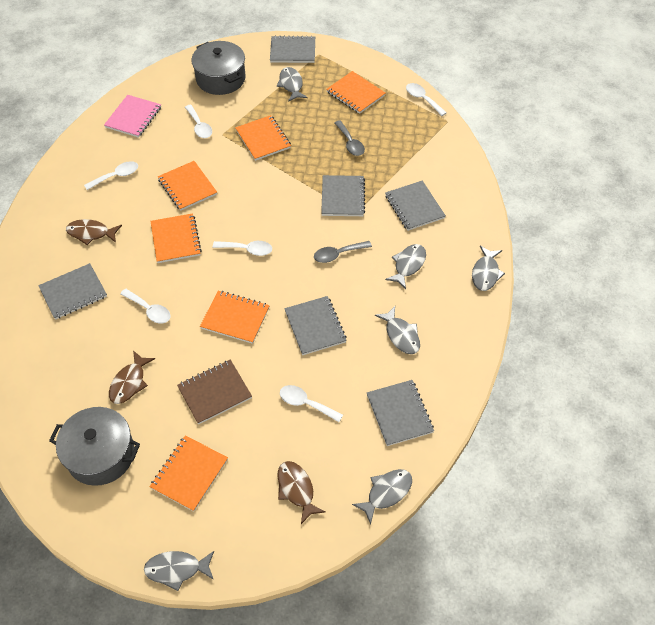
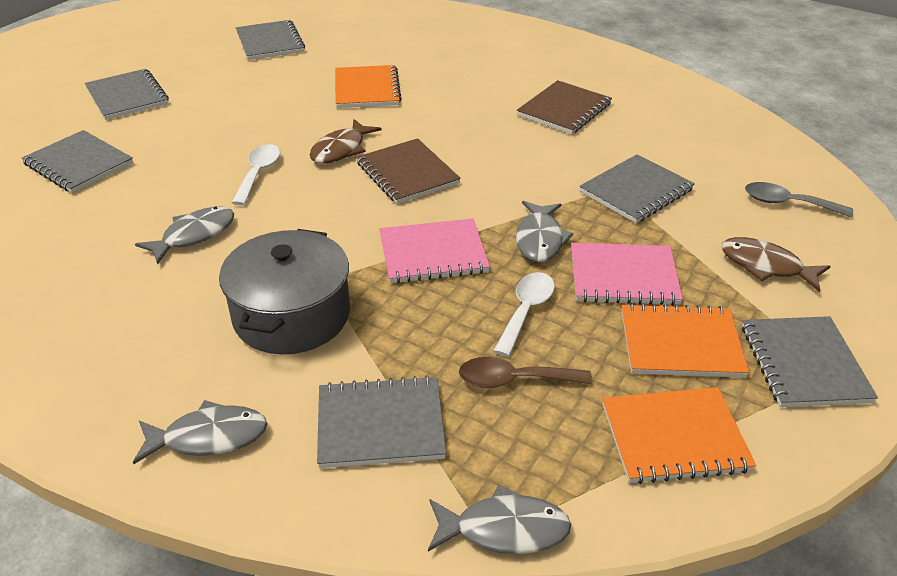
brown fish: [66,219,122,245] [109,350,155,404] [277,461,325,524] = 3 -> [310,119,382,164] [721,237,831,292] = 2
brown notebook: [177,360,252,424] = 1 -> [356,138,461,204] [517,80,612,134] = 2
brown spoon: none = 0 -> [459,357,592,388] = 1
grey fish: [144,551,214,591] [277,67,307,102] [352,469,412,525] [375,306,420,354] [385,244,426,289] [472,246,505,291] = 6 -> [133,400,268,464] [135,206,234,265] [428,484,571,554] [516,201,573,262] = 4
grey pot: [49,407,140,486] [191,41,246,95] = 2 -> [219,229,350,354] = 1
grey spoon: [314,241,372,263] [334,120,365,156] = 2 -> [745,182,853,217] = 1
orange notebook: [150,213,202,263] [150,435,228,512] [158,161,217,211] [200,291,270,344] [235,115,291,161] [326,71,385,114] = 6 -> [335,65,402,108] [602,387,756,484] [622,303,749,378] = 3
pink notebook: [104,95,161,138] = 1 -> [379,218,490,283] [571,243,683,305] = 2
white spoon: [84,161,138,190] [120,289,171,324] [185,105,212,138] [213,241,272,256] [280,385,343,422] [406,83,447,116] = 6 -> [232,144,280,205] [493,272,555,357] = 2

